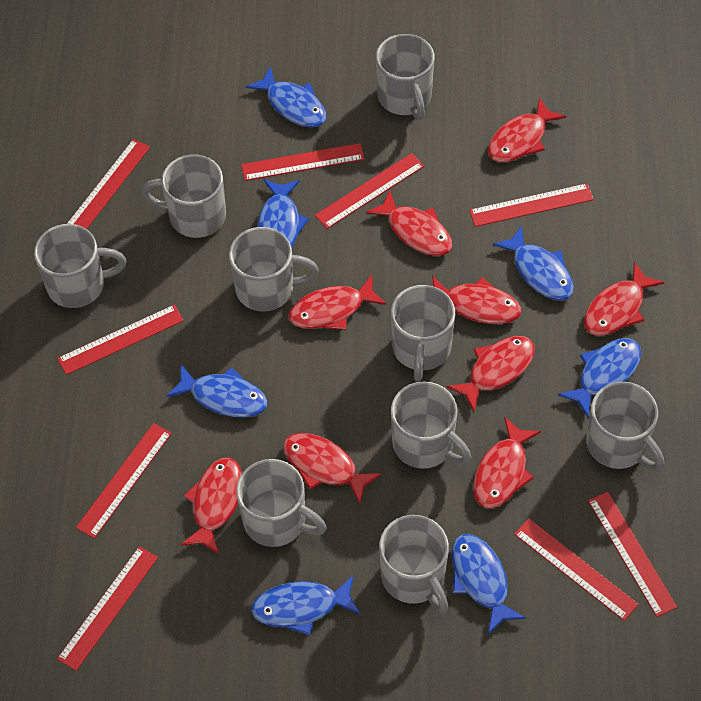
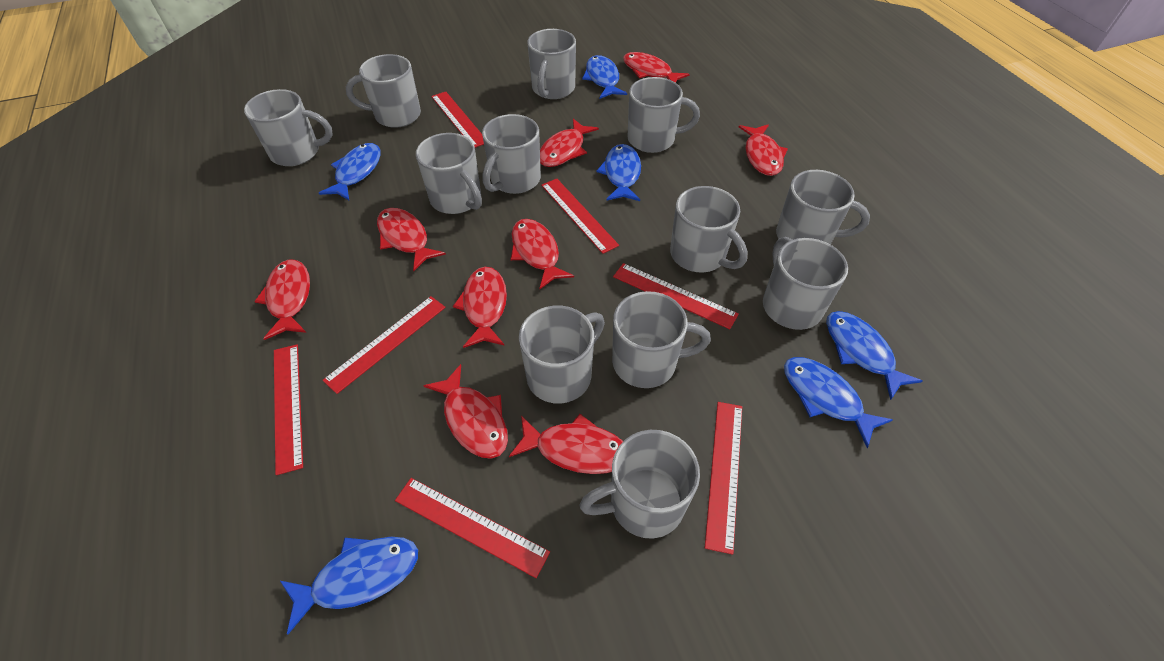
blue fish: [167,364,267,418] [246,67,326,127] [251,575,361,635] [257,179,309,247] [452,534,526,634] [493,225,574,300] [558,338,641,418] = 7 -> [280,537,418,634] [319,143,381,200] [582,55,627,99] [596,144,641,201] [784,357,893,448] [826,311,923,400] = 6
grey mug: [34,224,126,308] [141,155,226,238] [229,227,319,312] [236,459,327,547] [376,34,435,120] [379,515,449,613] [391,285,455,382] [391,381,471,469] [586,382,664,471] = 9 -> [244,89,333,166] [346,54,421,128] [416,133,482,214] [482,114,541,194] [519,306,605,403] [527,29,576,99] [579,430,700,539] [612,291,711,388] [627,77,700,153] [670,186,748,273] [763,237,848,330] [776,170,870,245] = 12
red ruler: [57,305,184,375] [57,546,158,671] [67,139,150,229] [76,423,172,539] [241,143,364,181] [315,153,424,229] [469,183,594,227] [514,518,639,621] [588,492,677,617] = 9 -> [274,345,303,475] [322,296,446,394] [395,478,550,578] [431,92,484,148] [541,178,619,254] [613,263,739,329] [705,402,742,555] = 7

